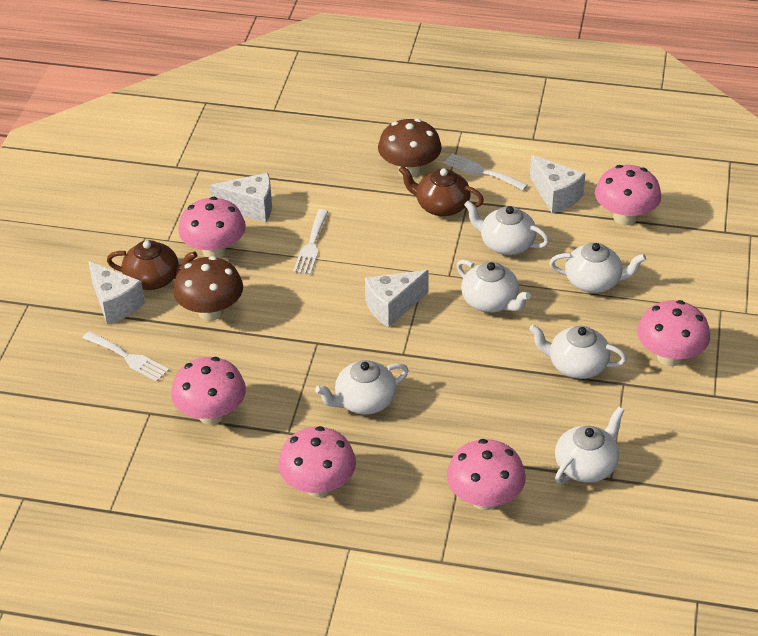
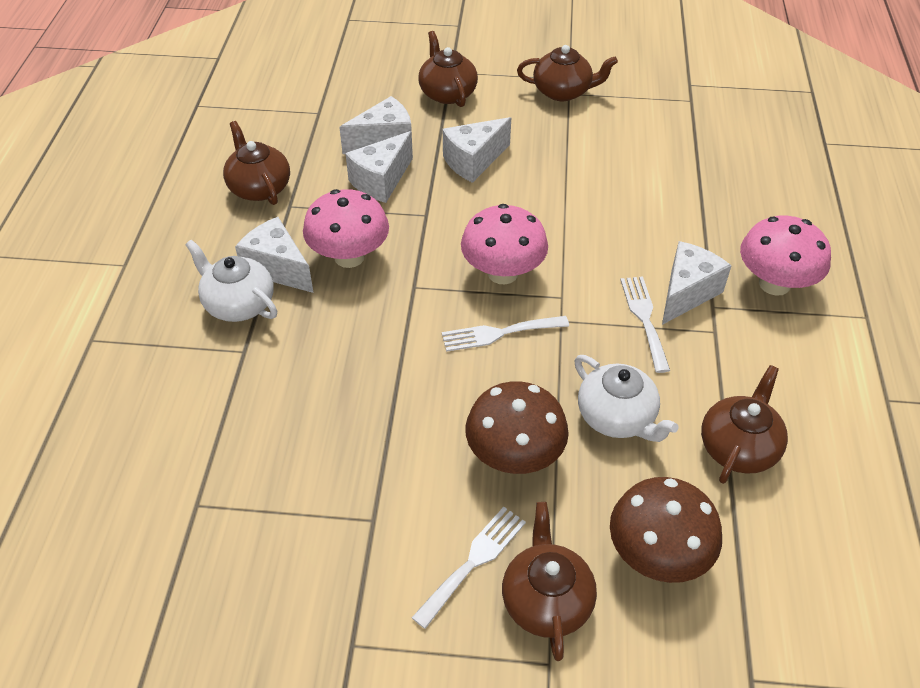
brown teapot: [107,240,197,290] [399,166,484,217] = 2 -> [223,121,290,205] [418,31,478,107] [502,502,597,661] [517,45,618,101] [701,365,788,484] = 5
pink mushroom: [171,357,246,425] [178,197,246,258] [278,426,356,497] [447,439,526,510] [595,165,661,225] [637,300,710,366] = 6 -> [303,189,389,268] [461,204,548,284] [740,216,831,296] = 3
white cheese: [88,261,145,324] [210,173,272,223] [365,270,429,328] [530,155,585,213] = 4 -> [235,217,314,293] [339,96,412,154] [345,131,413,203] [443,117,511,183] [662,241,732,325] = 5
white teapot: [315,360,409,415] [456,259,531,313] [464,201,549,255] [529,325,627,379] [549,243,646,293] [555,407,625,484] = 6 -> [185,239,277,322] [574,355,679,442] = 2

